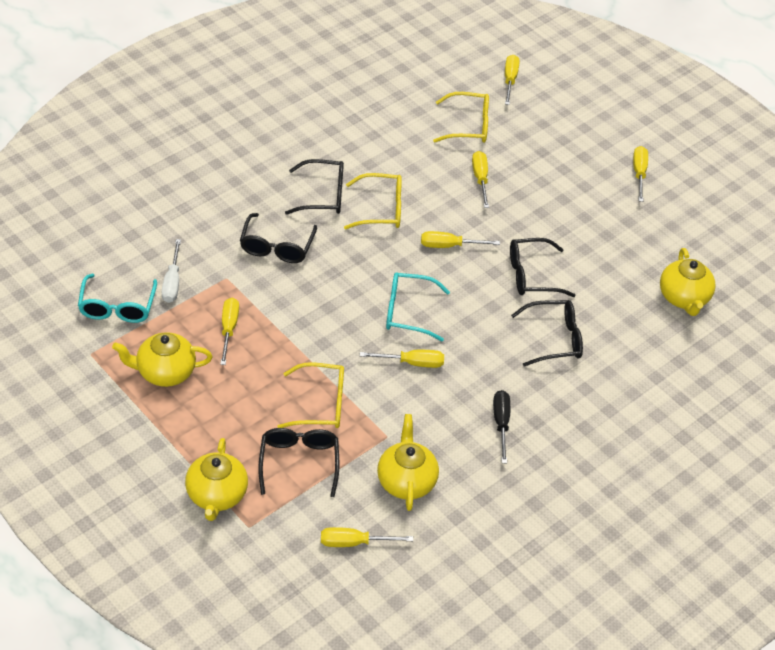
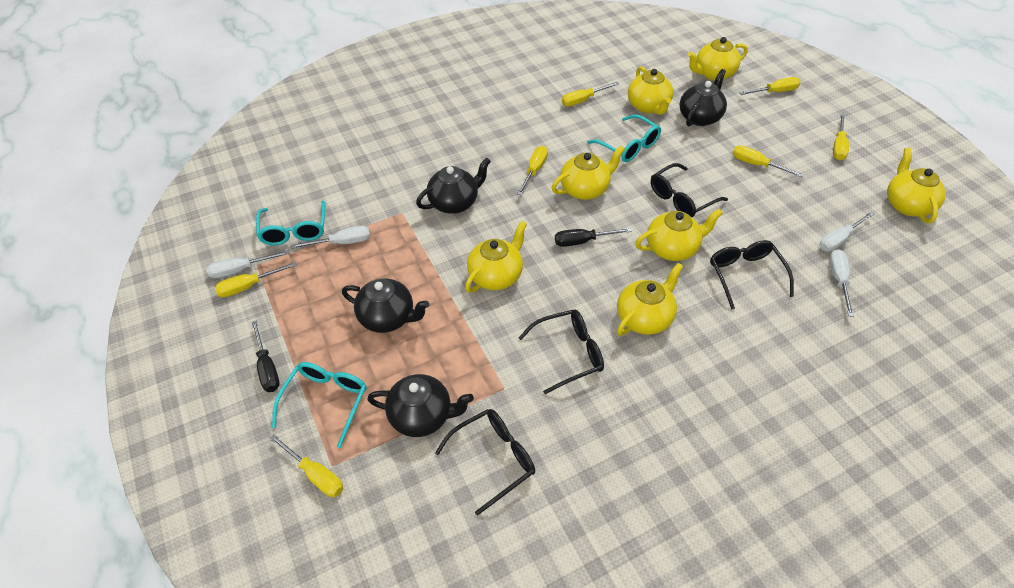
black glasses: [240,213,317,263] [258,428,339,497] [285,159,344,215] [510,238,576,297] [511,300,583,367] = 5 -> [435,409,535,515] [519,310,604,394] [651,163,728,217] [710,240,794,310] = 4
black screwdriver: [493,390,510,463] = 1 -> [251,321,280,392] [555,228,632,247] = 2
black teapot: none = 0 -> [342,279,429,333] [367,374,474,437] [416,158,491,214] [679,69,727,126] = 4
turquoise glasses: [78,274,157,323] [386,272,450,342] = 2 -> [256,200,325,245] [272,362,367,448] [587,114,661,162] = 3
white screwdriver: [162,239,181,303] = 1 -> [206,250,289,278] [291,226,370,249] [820,211,874,252] [829,249,854,317] = 4
yellow glasses: [277,362,344,428] [344,173,402,229] [433,92,489,143] = 3 -> none = 0
yellow teapot: [112,332,212,387] [185,438,248,521] [377,414,439,511] [660,248,716,316] = 4 -> [465,221,527,293] [552,146,625,200] [617,263,683,336] [628,66,674,115] [635,209,723,261] [688,37,748,81] [887,148,946,223] = 7

